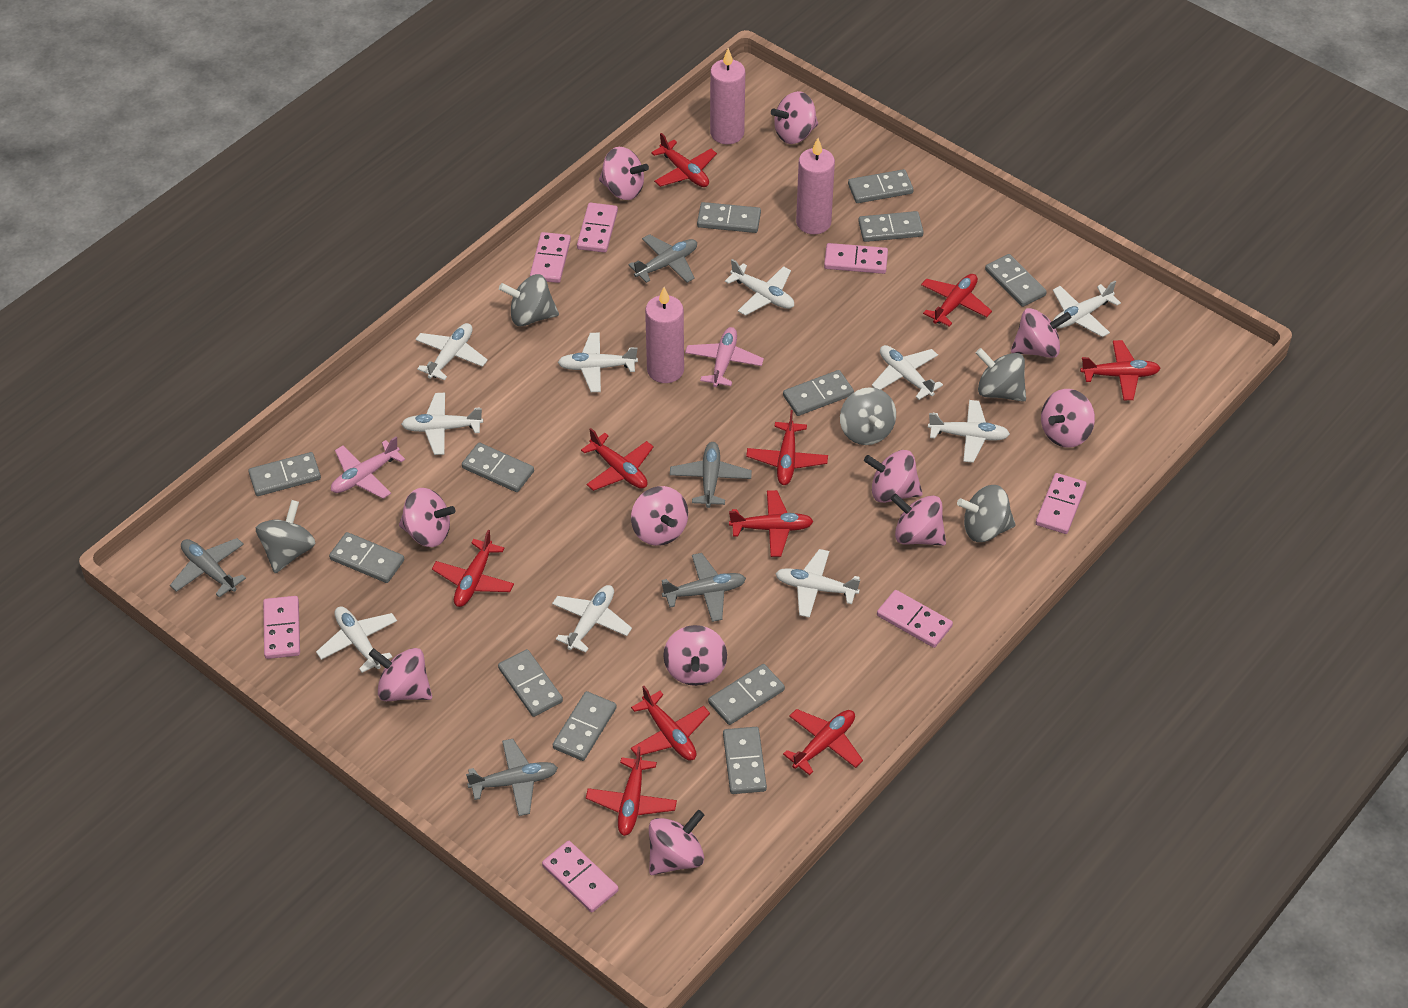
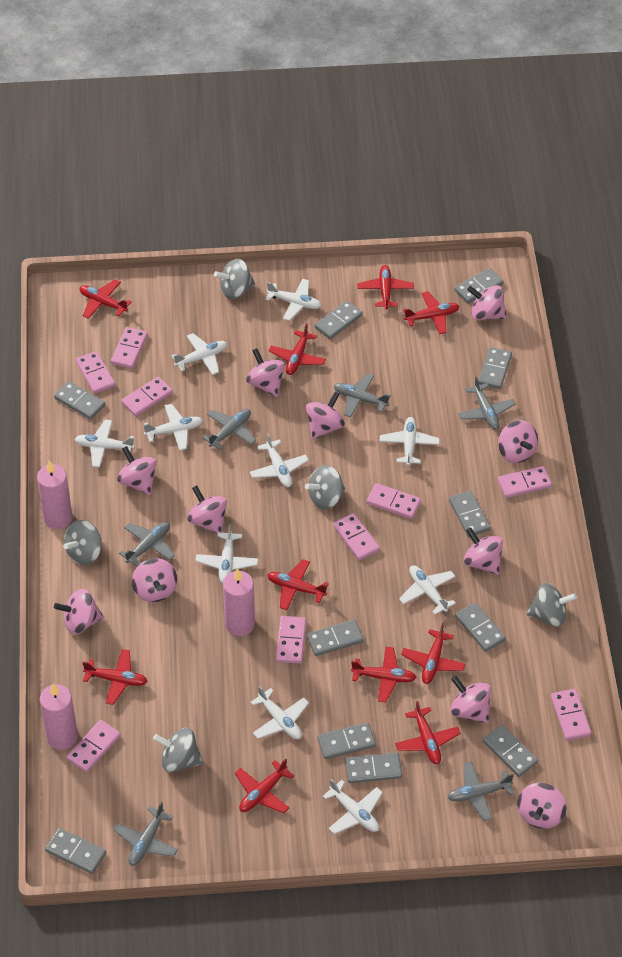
grey domino: [248,452,321,496] [329,532,404,583] [462,442,534,492] [498,649,563,717] [553,691,617,761] [697,202,761,233] [708,664,785,725] [723,727,767,794] [783,370,854,416] [848,169,914,203] [858,211,924,242] [985,254,1047,307] = 12 -> [45,828,106,874] [54,381,105,420] [307,620,364,656] [315,300,363,339] [317,723,376,759] [345,753,402,783] [449,491,491,537] [454,268,504,303] [455,602,506,652] [478,347,512,389] [483,725,538,777] = 11
grey plane: [170,538,246,597] [466,739,558,816] [628,234,697,283] [662,553,746,622] [670,442,752,508] = 5 -> [114,802,178,866] [119,522,175,567] [203,409,256,450] [334,373,391,417] [447,761,514,821] [458,376,515,430] = 6
pink domino: [263,596,300,659] [530,232,571,283] [542,841,619,913] [577,203,618,253] [824,243,888,274] [877,590,953,648] [1036,473,1086,534] = 7 -> [67,720,121,772] [76,351,115,394] [111,327,148,369] [121,377,173,416] [276,616,306,664] [333,513,380,560] [366,483,421,519] [498,466,552,498] [551,689,591,740] = 9
pink plane: [331,437,405,499] [685,327,764,387] = 2 -> none = 0

